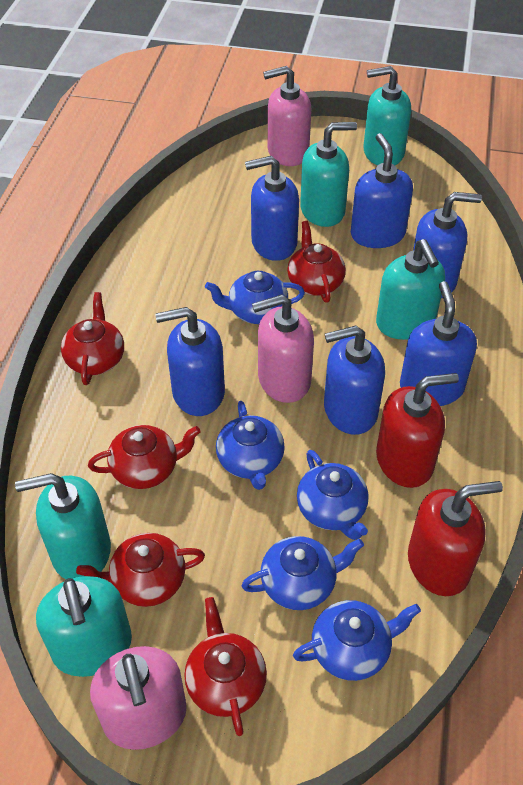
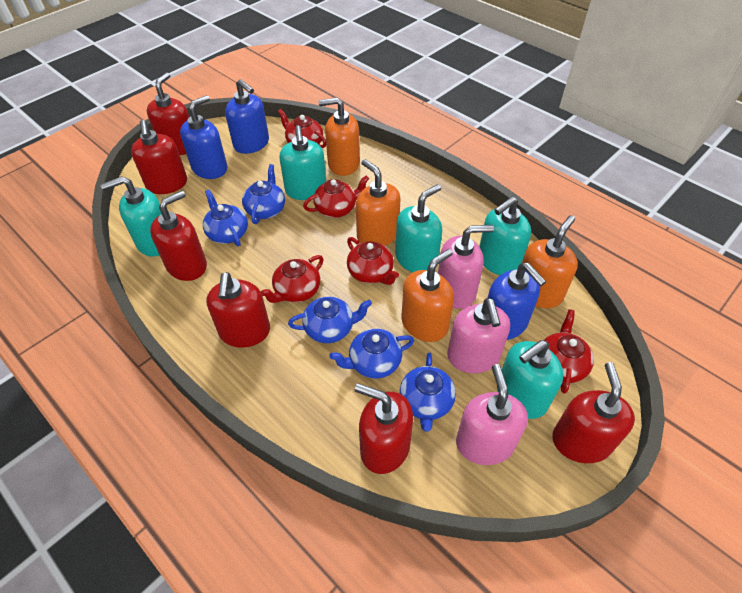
blue soap dispenser: [155,307,225,416] [245,156,299,261] [324,326,385,435] [351,133,413,248] [400,281,477,406] [413,192,482,298] = 6 -> [180,95,227,179] [225,79,269,154] [488,263,546,340] = 3
orange soap dispenser: none = 0 -> [318,97,360,176] [356,159,400,246] [401,249,454,342] [522,215,578,308] = 4
red soap dispenser: [376,373,459,488] [408,481,503,596] = 2 -> [131,120,187,194] [147,72,189,155] [150,191,207,281] [206,272,270,348] [355,383,413,474] [553,362,635,463] = 6

